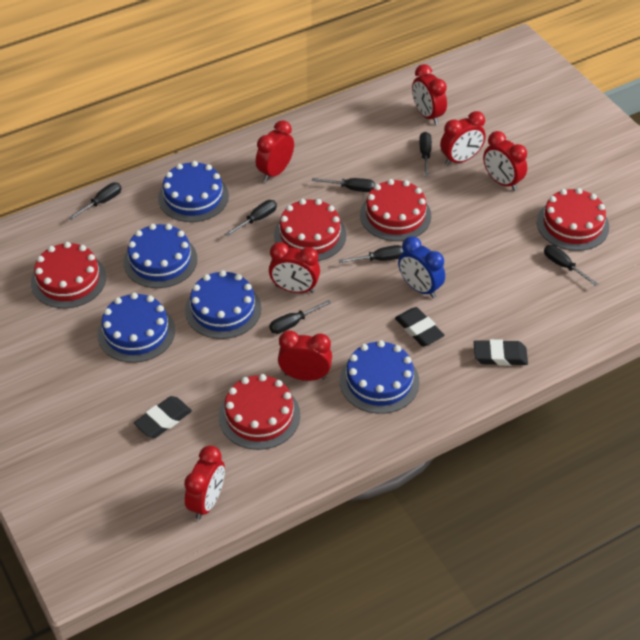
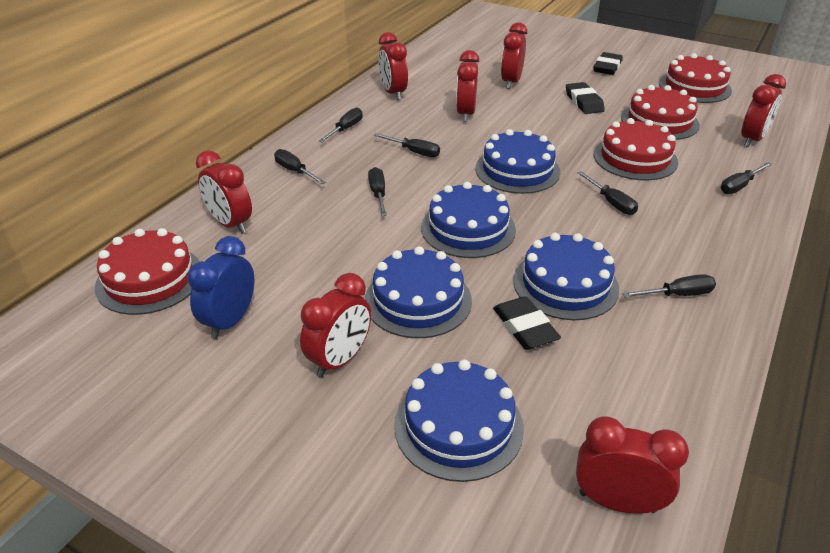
red cake: [31,242,106,308] [219,374,300,450] [274,199,346,261] [360,179,432,241] [537,188,609,251] = 5 -> [95,228,200,315] [593,118,678,180] [621,85,700,140] [659,53,732,103] = 4

